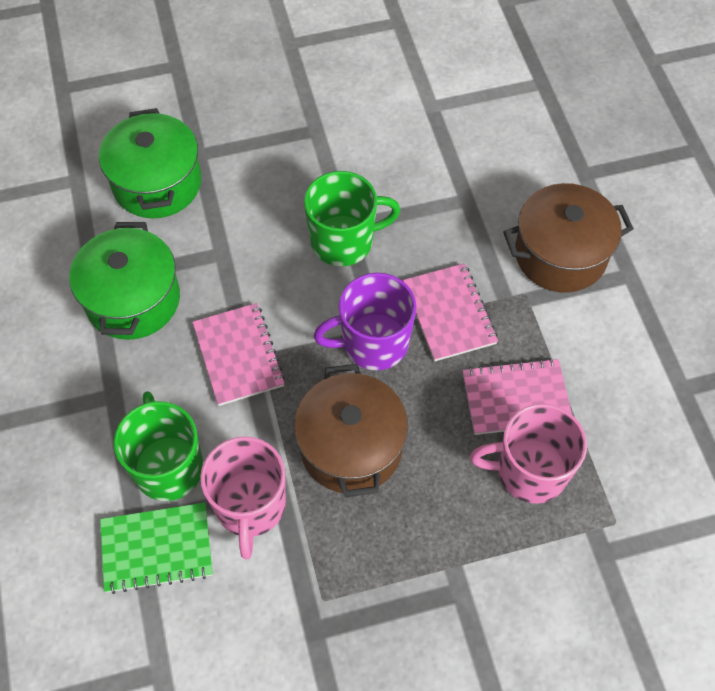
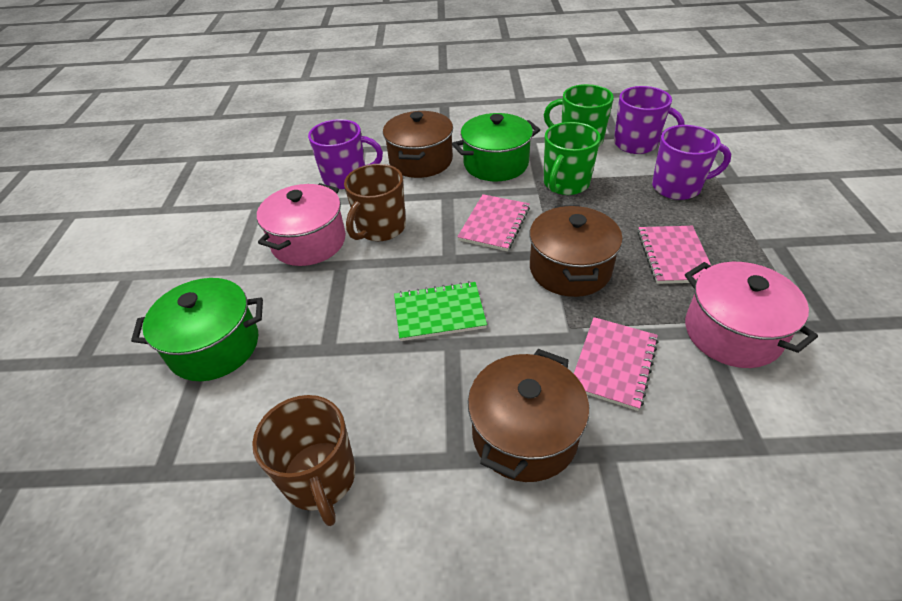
brown mug: none = 0 -> [252,395,356,526] [344,164,406,241] = 2
brown pot: [294,364,408,498] [503,183,634,293] = 2 -> [383,111,453,178] [468,349,589,482] [529,205,623,297] = 3
pink mug: [200,436,286,559] [470,404,587,504] = 2 -> none = 0
pink pot: none = 0 -> [257,183,346,266] [685,262,818,368] = 2
purple mug: [314,273,416,370] = 1 -> [308,119,383,189] [614,86,684,154] [652,125,731,200] = 3

